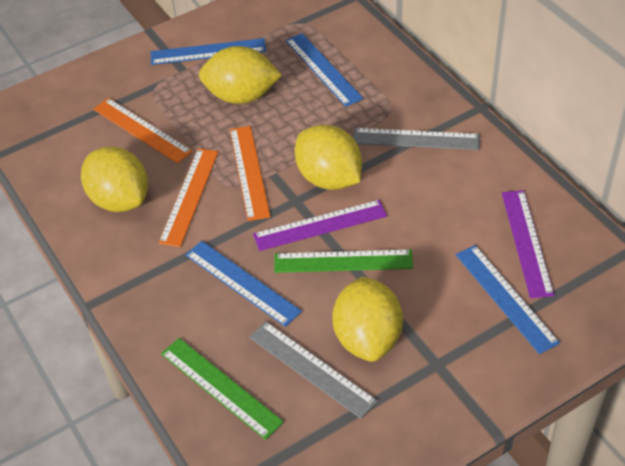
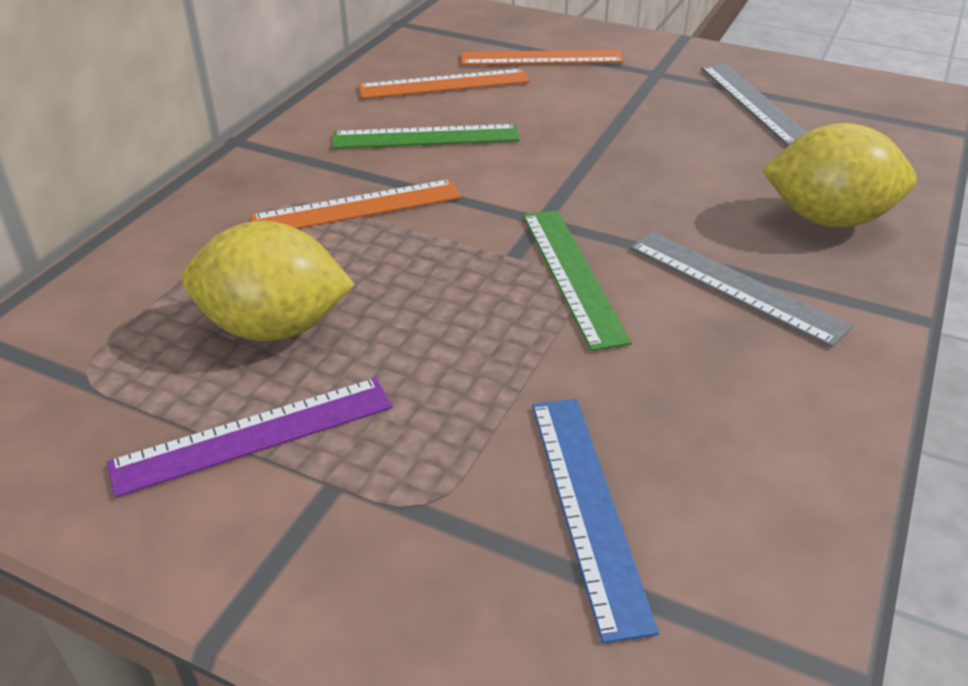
blue ruler: [151,38,266,65] [185,241,302,327] [285,33,363,107] [456,245,560,354] = 4 -> [532,399,659,644] = 1
purple ruler: [253,200,387,251] [502,190,554,298] = 2 -> [107,378,393,497] = 1
yellow lemon: [81,146,148,212] [199,46,282,104] [295,125,362,190] [332,277,403,362] = 4 -> [182,220,355,341] [762,123,917,228] = 2

